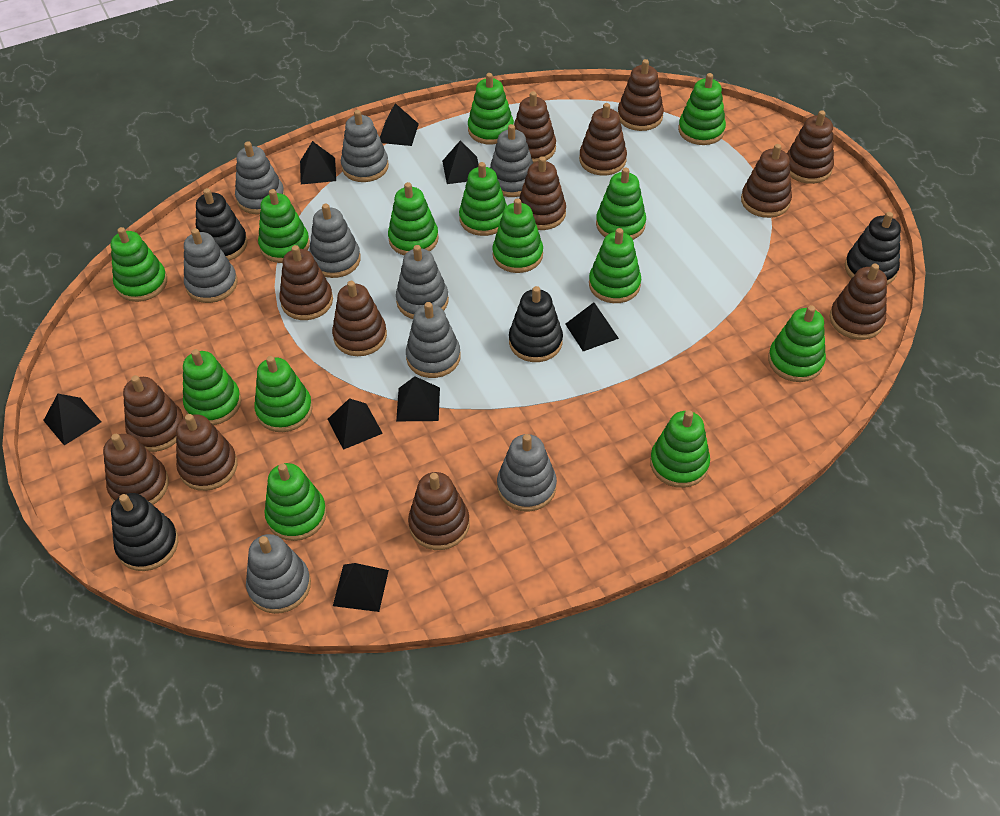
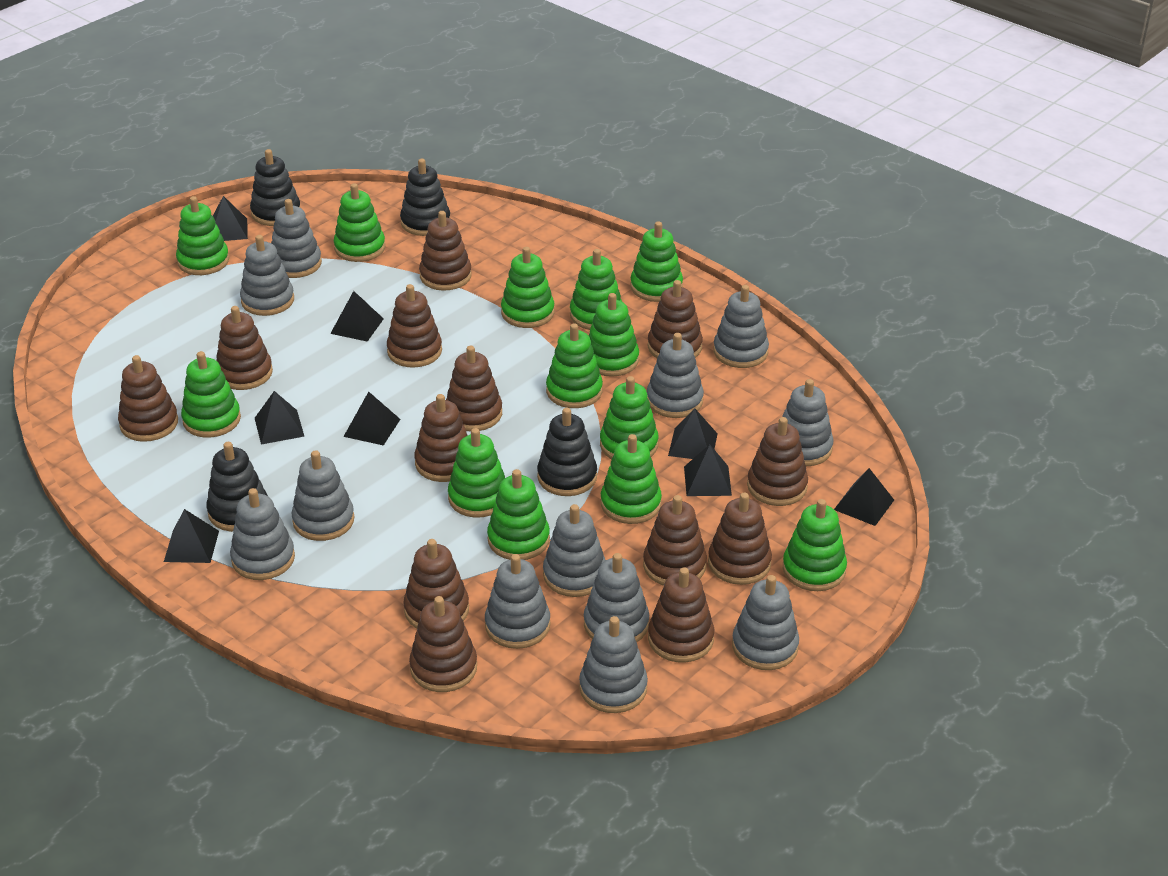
green stacking toy: [111,227,167,302] [183,349,241,425] [254,356,313,432] [258,189,310,263] [264,463,327,541] [388,182,439,255] [459,162,507,236] [468,73,514,145] [492,198,543,273] [589,228,641,303] [596,167,646,240] [650,410,710,488] [678,73,726,145] [768,305,826,382] = 14 -> [176,196,229,275] [181,351,241,438] [334,183,385,262] [448,428,505,518] [487,469,550,560] [501,247,554,328] [546,323,603,408] [570,249,622,330] [589,293,639,377] [600,376,659,459] [601,434,662,524] [630,221,683,302] [783,499,847,591] = 13
grey stacking toy: [184,228,238,303] [235,141,285,214] [246,534,311,614] [309,203,361,278] [341,110,389,182] [396,245,449,319] [406,302,461,378] [490,124,533,197] [497,434,557,511] = 9 -> [230,488,295,580] [240,235,294,316] [271,199,322,278] [292,450,354,541] [485,554,551,649] [543,504,605,597] [579,616,648,713] [584,553,649,642] [647,333,704,418] [713,285,769,368] [732,575,799,670] [783,379,833,466] = 12

